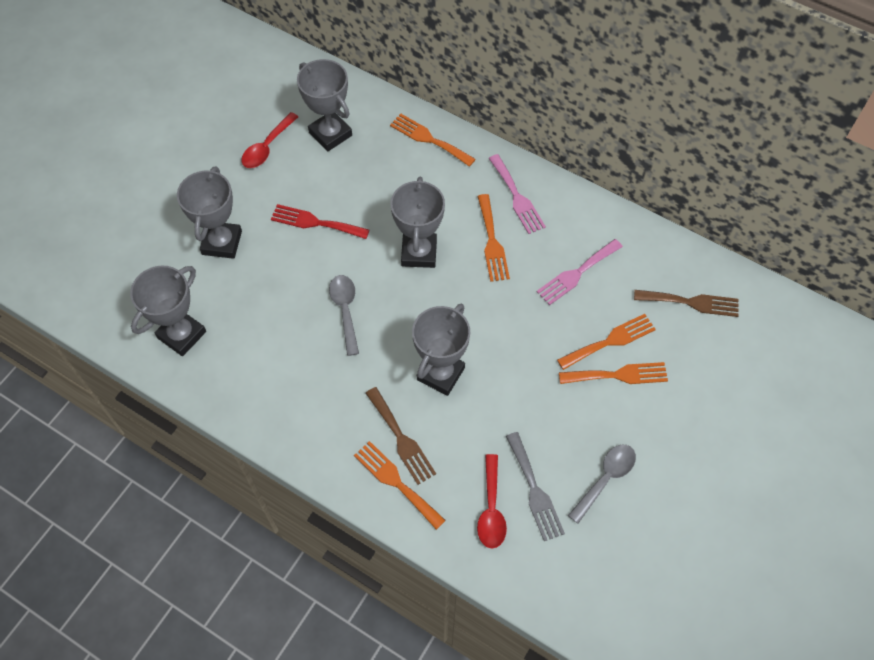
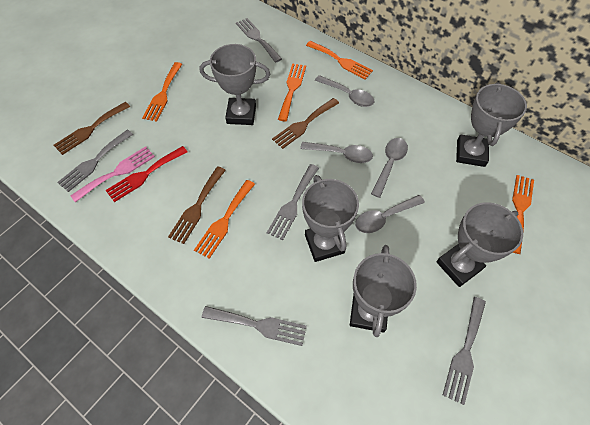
brown fork: [365,387,436,485] [634,290,739,317] = 2 -> [54,102,130,155] [168,166,226,244] [272,98,339,149] = 3
grey fork: [506,432,565,541] = 1 -> [57,130,133,192] [202,306,307,346] [236,18,282,63] [267,164,319,240] [443,297,486,405] = 5
grey spoon: [329,275,359,356] [568,445,636,523] = 2 -> [300,142,373,163] [315,75,374,107] [355,195,425,233] [371,138,408,198] = 4
pink fork: [488,154,546,234] [537,239,623,305] = 2 -> [71,146,155,202] = 1
red spoon: [241,112,298,168] [477,454,507,548] = 2 -> none = 0

